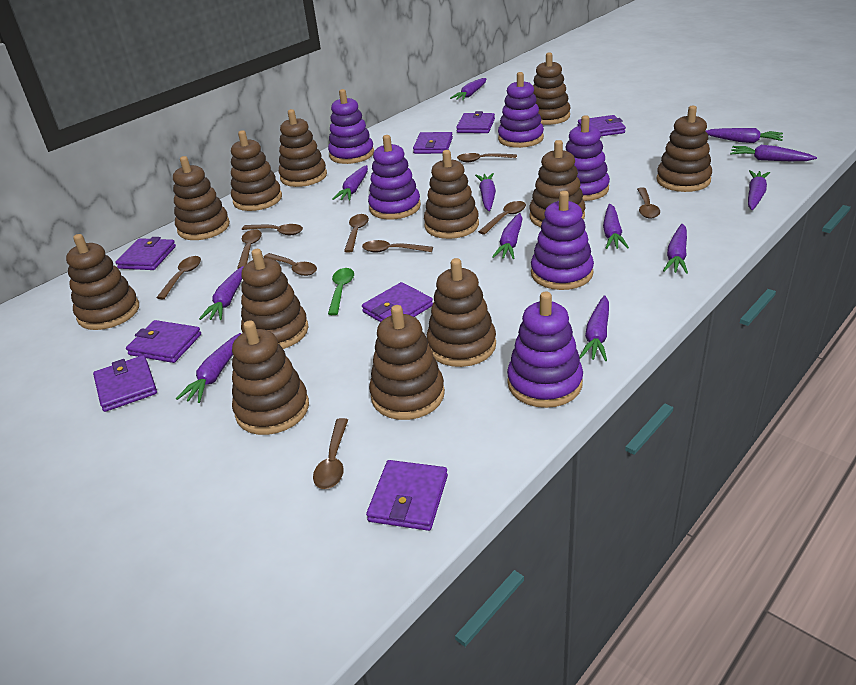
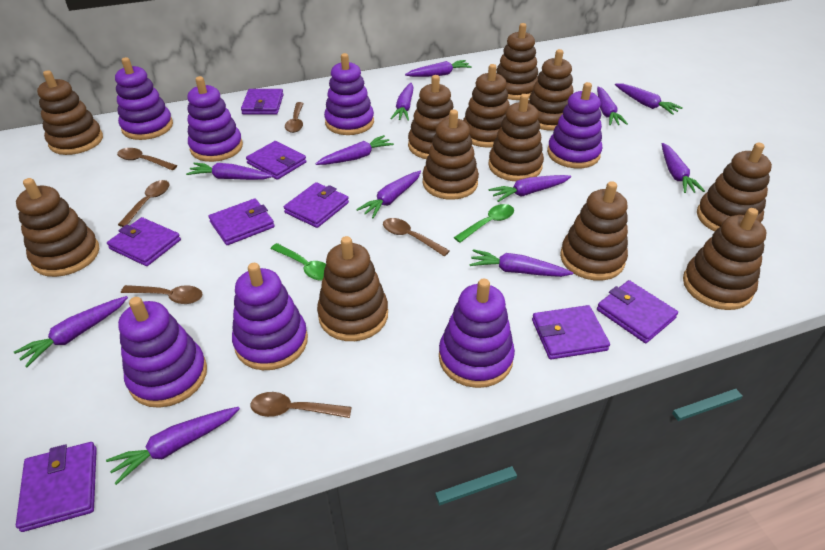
brown spoon: [156,256,201,299] [237,229,262,269] [242,224,303,235] [263,253,317,276] [313,418,348,489] [344,214,369,253] [362,240,433,253] [457,153,517,162] [478,201,526,235] [637,187,660,219] = 10 -> [117,148,177,171] [118,180,169,227] [121,285,202,304] [250,392,352,418] [285,102,304,133] [383,218,450,256] = 6
green spoon: [328,268,354,315] = 1 -> [270,243,326,281] [454,204,514,243] = 2
purple stacking toy: [328,89,374,164] [368,135,421,220] [498,72,544,148] [507,292,583,408] [531,191,594,290] [565,115,610,201] = 6 -> [115,57,173,140] [118,297,207,408] [187,76,243,162] [232,263,308,370] [324,53,374,135] [439,279,515,388] [547,82,602,168] = 7

